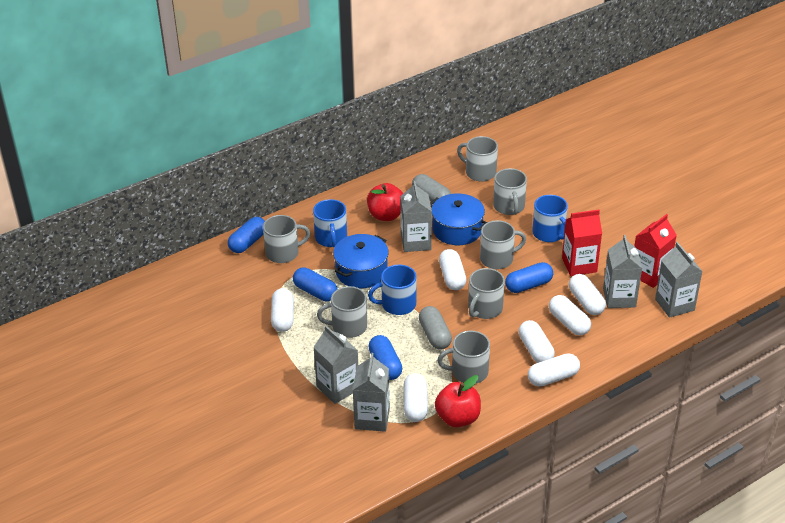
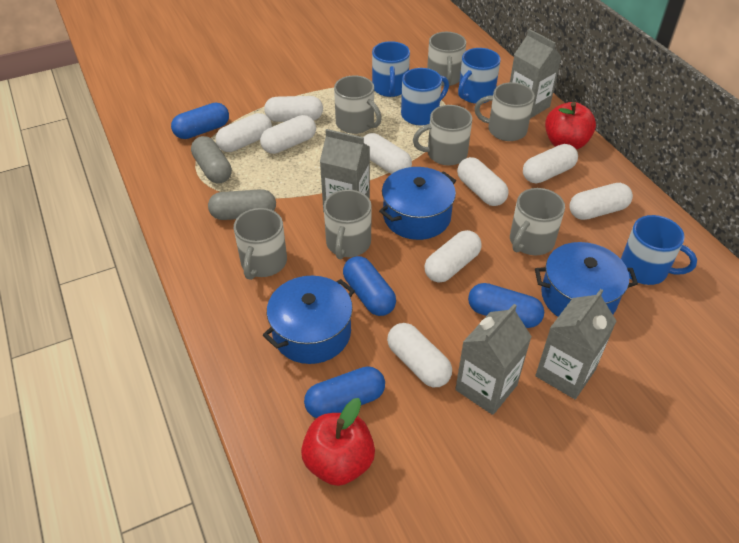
blue mug: [313,199,347,247] [368,264,417,315] [532,195,568,242] = 3 -> [372,41,410,97] [401,68,449,125] [458,48,500,104] [621,215,697,285] = 4
blue pot: [333,234,389,288] [430,193,487,245] = 2 -> [263,276,355,364] [379,167,456,240] [535,242,638,317] = 3
grey carton: [313,325,358,404] [353,353,390,432] [400,181,432,252] [603,235,642,308] [655,242,703,318] = 5 -> [320,129,370,212] [455,304,532,415] [510,29,562,118] [535,289,616,399] = 4
red carton: [562,210,602,276] [634,214,677,288] = 2 -> none = 0
white capsule: [271,288,294,332] [403,373,428,422] [439,249,467,290] [519,320,555,363] [528,353,580,386] [549,295,591,335] [569,274,606,315] = 7 -> [216,113,272,152] [260,115,316,154] [264,96,323,122] [364,133,412,174] [387,323,452,387] [425,230,482,283] [457,157,509,206] [523,144,578,184] [569,183,633,220] = 9

